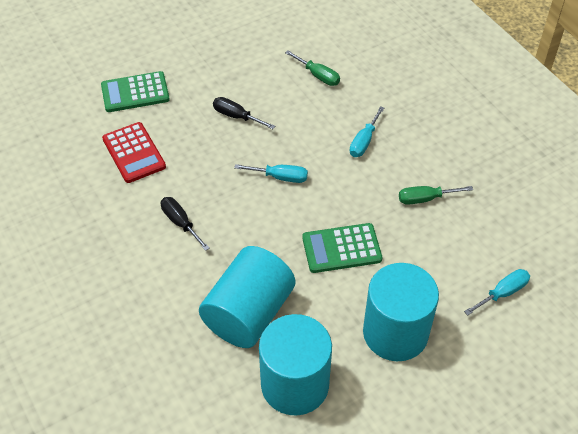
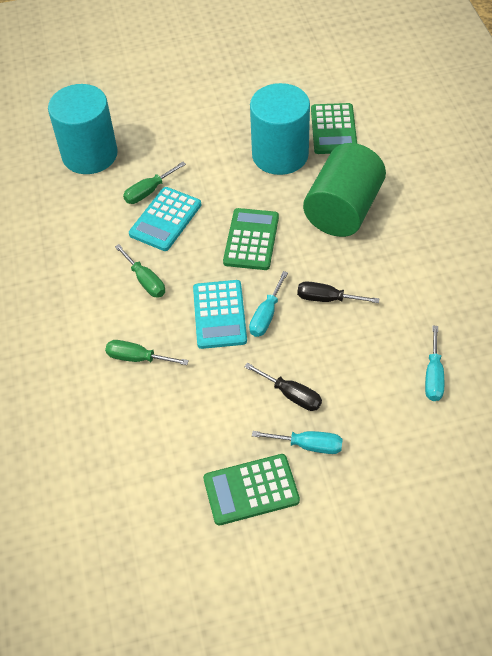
green calculator: [101,71,170,112] [302,223,382,273] = 2 -> [203,454,300,525] [223,208,279,270] [311,103,357,154] = 3
green cylinder: none = 0 -> [303,143,386,237] = 1
green screwdriver: [285,50,340,86] [399,186,473,205] = 2 -> [105,340,189,365] [115,244,165,297] [123,162,186,204] = 3
red calculator: [102,122,166,183] = 1 -> none = 0
turquoise calculator: none = 0 -> [129,187,201,251] [193,280,247,349] = 2
turquoise cylinder: [199,246,295,348] [259,314,332,415] [363,263,439,361] = 3 -> [48,84,118,174] [250,83,310,175] = 2

